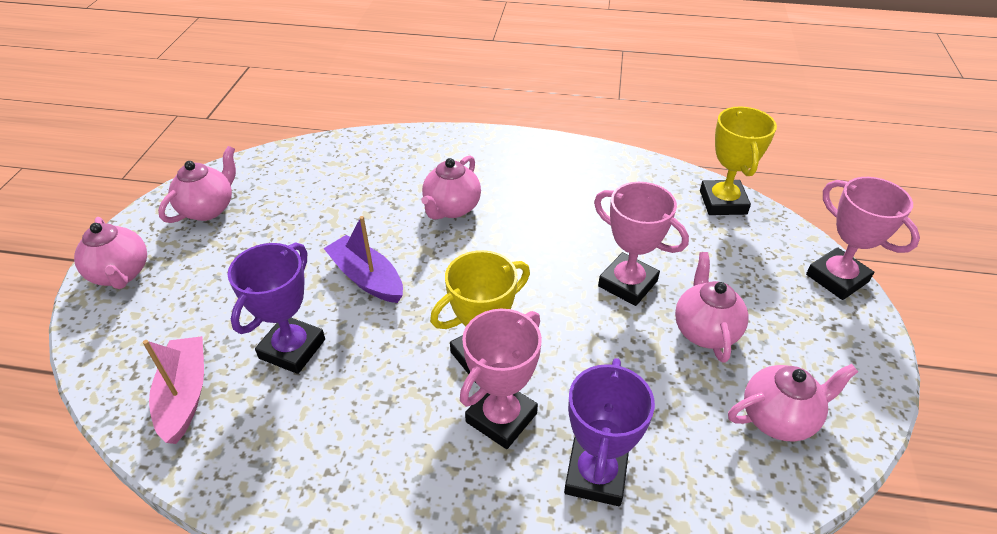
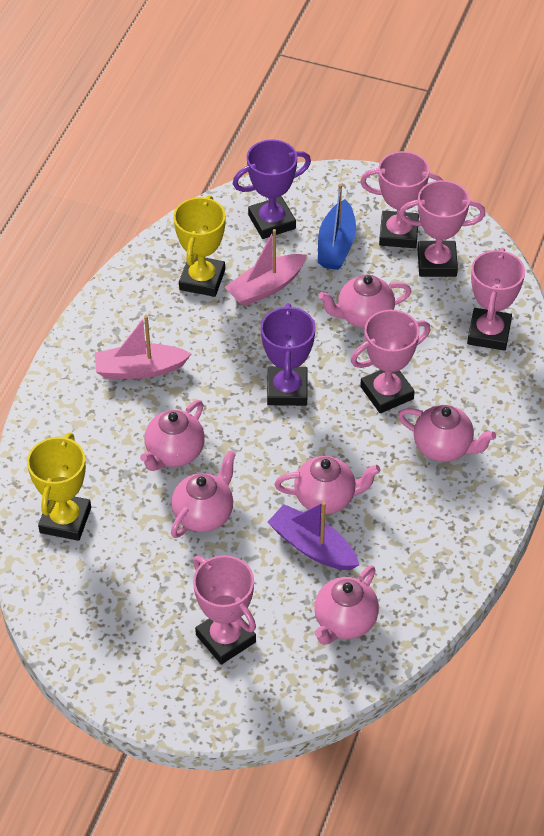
blue boat: none = 0 -> [318,184,356,270] = 1
pink boat: [143,336,204,444] = 1 -> [95,315,191,379] [225,229,307,306] = 2
pink teapot: [74,217,147,289] [158,146,236,223] [421,155,481,220] [675,252,749,363] [728,364,858,441] = 5 -> [140,400,205,471] [171,450,236,538] [275,456,380,514] [314,565,379,645] [318,274,411,328] [398,405,496,462] = 6
pink trophy: [460,309,542,449] [594,182,689,306] [806,177,920,300] = 3 -> [193,555,256,665] [351,310,431,413] [360,151,443,248] [399,180,485,277] [467,248,525,351] = 5

